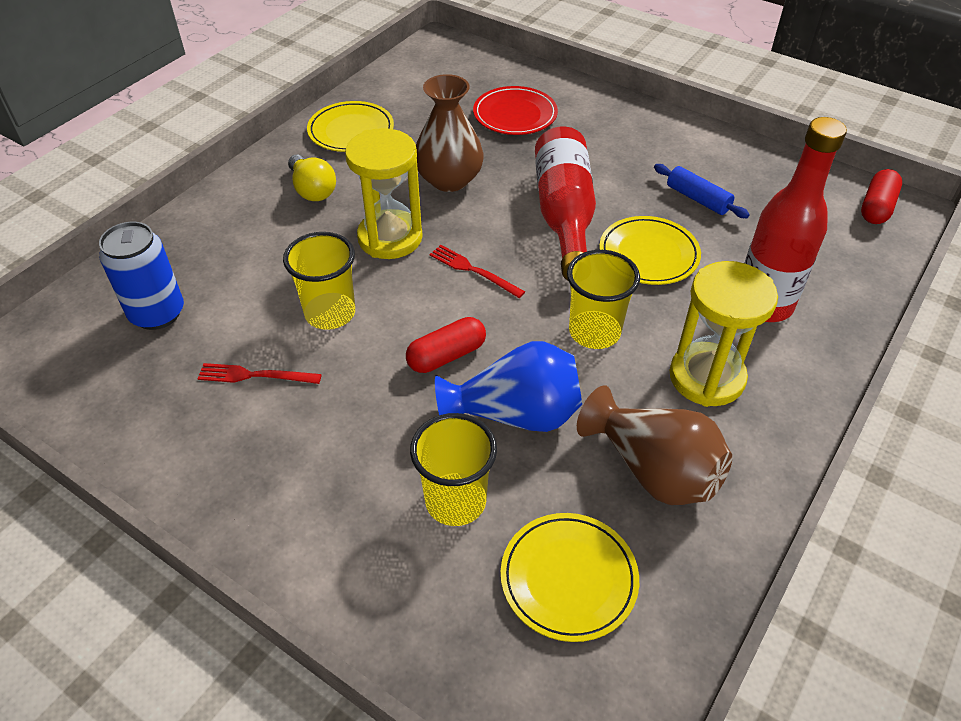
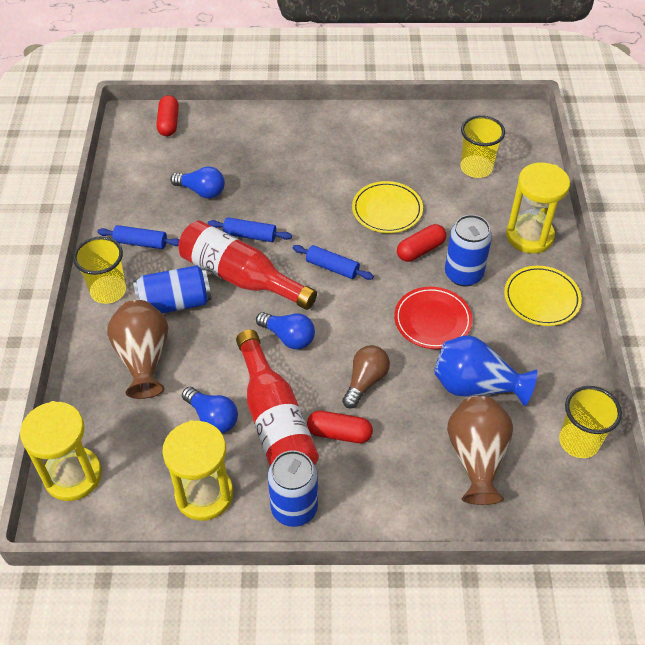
blue can: [99,222,184,330] = 1 -> [133,265,211,313] [268,450,318,527] [445,215,492,287] = 3
blue light bulb: none = 0 -> [170,166,225,199] [182,387,238,433] [256,312,315,349] = 3
blue rolling pin: [654,164,750,218] = 1 -> [97,225,179,249] [208,217,292,242] [293,245,374,280] = 3
brown light bulb: none = 0 -> [342,345,390,408] = 1
red capsule: [406,317,486,373] [861,169,902,224] = 2 -> [156,95,179,136] [307,411,373,443] [397,224,446,262] = 3
red fork: [198,363,322,384] [429,245,525,298] = 2 -> none = 0
yellow hourglass: [345,128,423,259] [670,261,778,407] = 2 -> [20,401,102,501] [162,420,233,521] [506,162,570,253] = 3
yellow light bulb: [288,154,336,201] = 1 -> none = 0
yellow plate: [307,101,394,152] [501,513,639,642] [599,216,701,285] = 3 -> [352,181,423,233] [504,266,582,326] = 2

